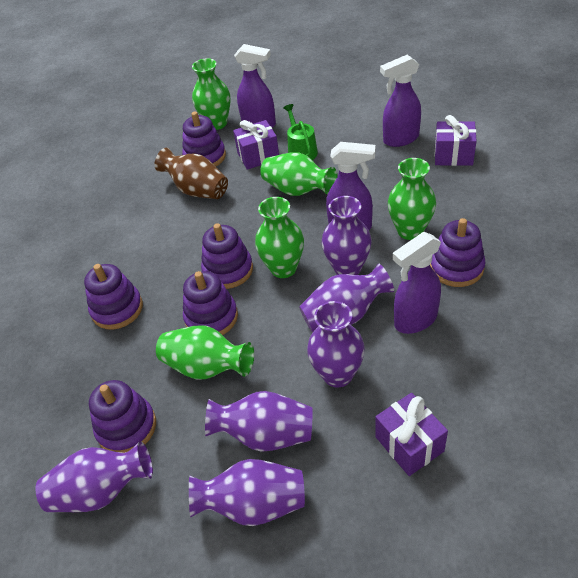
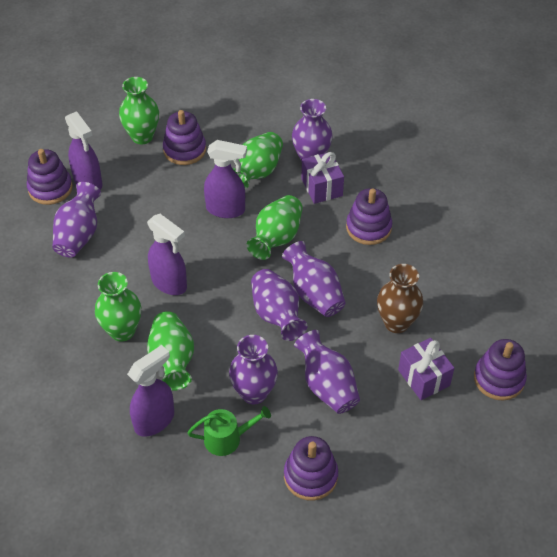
purple gift: [233,120,279,170] [376,393,448,476] [434,115,477,166] = 3 -> [301,152,344,204] [398,338,454,400] = 2
purple stacking toy: [84,264,143,329] [89,380,156,453] [182,112,226,166] [183,271,238,335] [201,223,253,289] [430,218,485,287] = 6 -> [27,149,73,205] [163,110,206,165] [284,436,338,501] [346,188,392,245] [474,339,527,401] = 5

